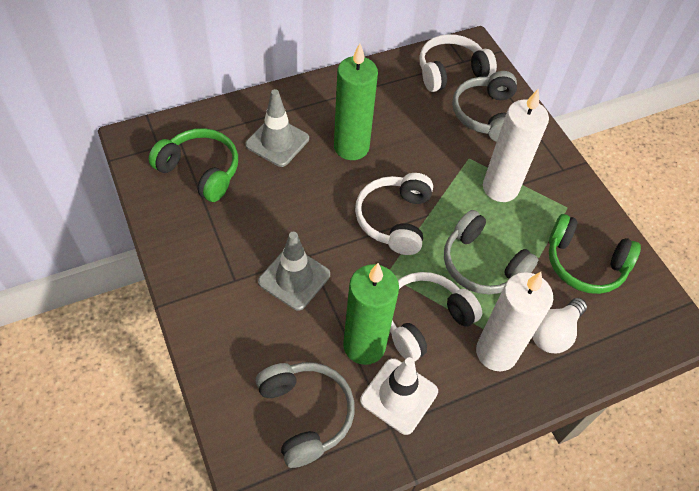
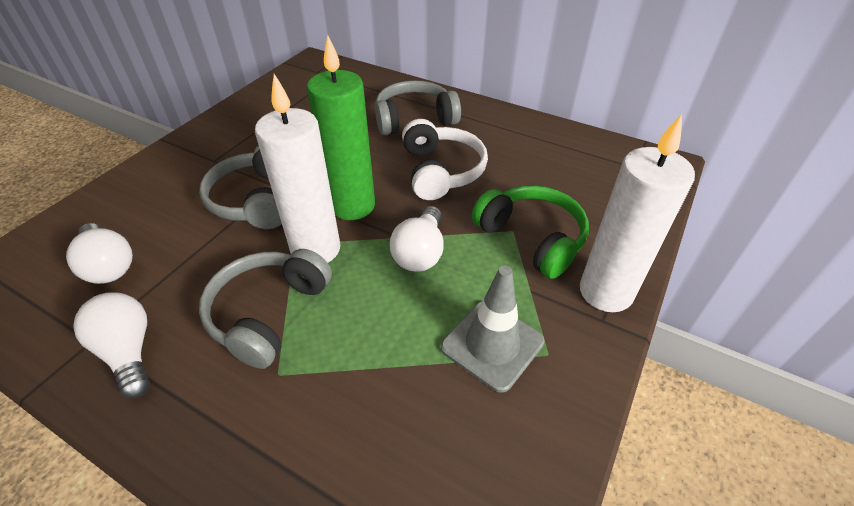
green candle: [334,43,378,160] [343,263,399,365] = 2 -> [307,35,375,220] = 1
green headphones: [148,128,238,202] [549,214,641,294] = 2 -> [472,185,589,279] = 1
grey traffic cone: [245,89,309,167] [258,232,330,311] = 2 -> [441,266,545,393] = 1
white headphones: [355,173,433,255] [390,272,482,362] [420,34,497,92] = 3 -> [402,119,488,200] = 1
white light bulb: [532,298,587,354] = 1 -> [66,223,133,284] [73,292,150,398] [390,206,444,272] = 3
white traffic cone: [360,357,438,435] = 1 -> none = 0

